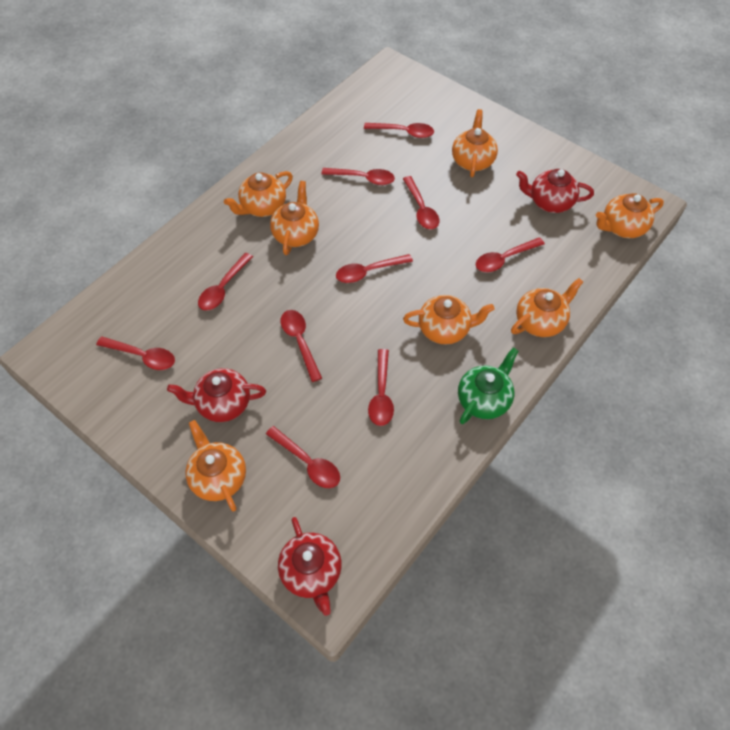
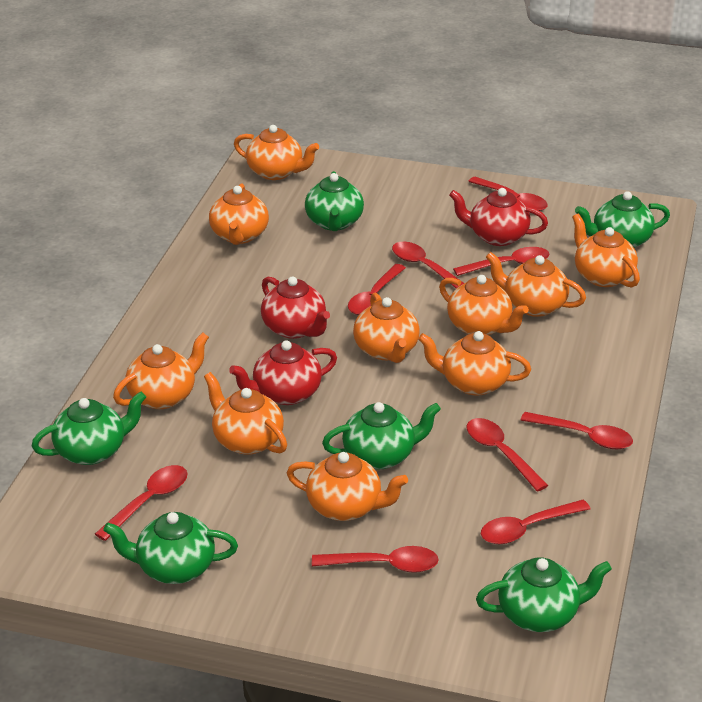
green teapot: [458,348,518,424] = 1 -> [32,391,146,465] [103,512,238,584] [305,171,364,231] [322,402,441,469] [476,557,612,632] [575,191,670,248] = 6
orange teapot: [185,420,246,511] [224,171,293,217] [270,181,319,255] [403,295,495,344] [452,109,498,177] [511,278,583,337] [596,193,664,238] = 7 -> [113,332,209,409] [204,372,287,455] [209,184,269,245] [234,125,319,180] [287,452,408,521] [353,293,420,363] [418,331,531,396] [439,275,529,335] [486,252,586,317] [572,214,640,287] = 10
red spoon: [96,336,175,370] [198,253,253,311] [266,426,340,488] [281,310,322,382] [321,168,395,185] [336,254,413,283] [364,123,434,138] [368,349,394,426] [403,176,439,229] [476,237,545,272] = 10 -> [95,465,188,541] [312,546,439,573] [348,264,406,315] [392,242,464,289] [453,247,550,276] [467,418,549,492] [468,177,548,211] [481,500,591,544] [521,412,633,449] = 9

